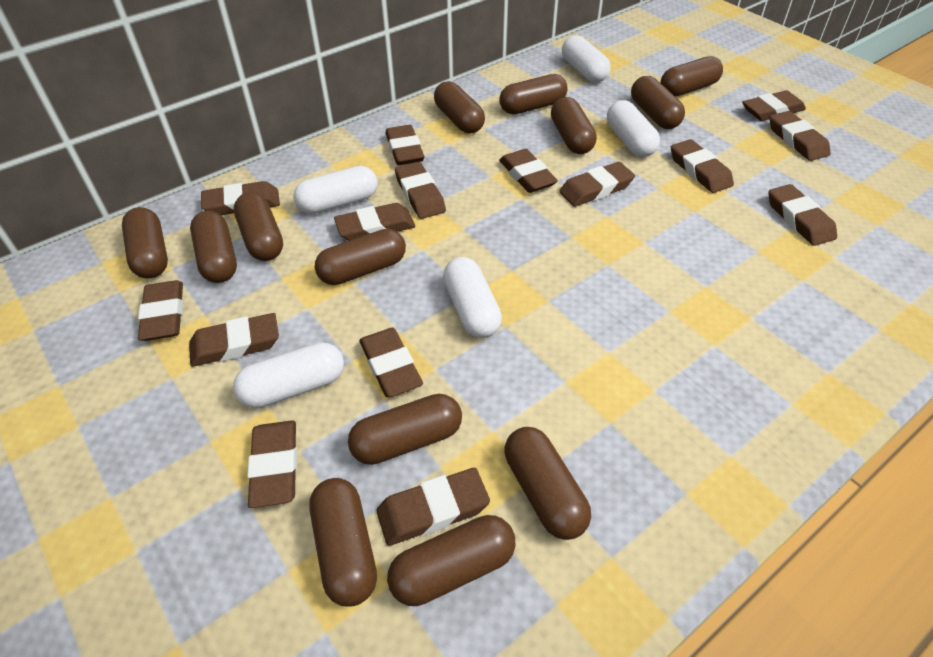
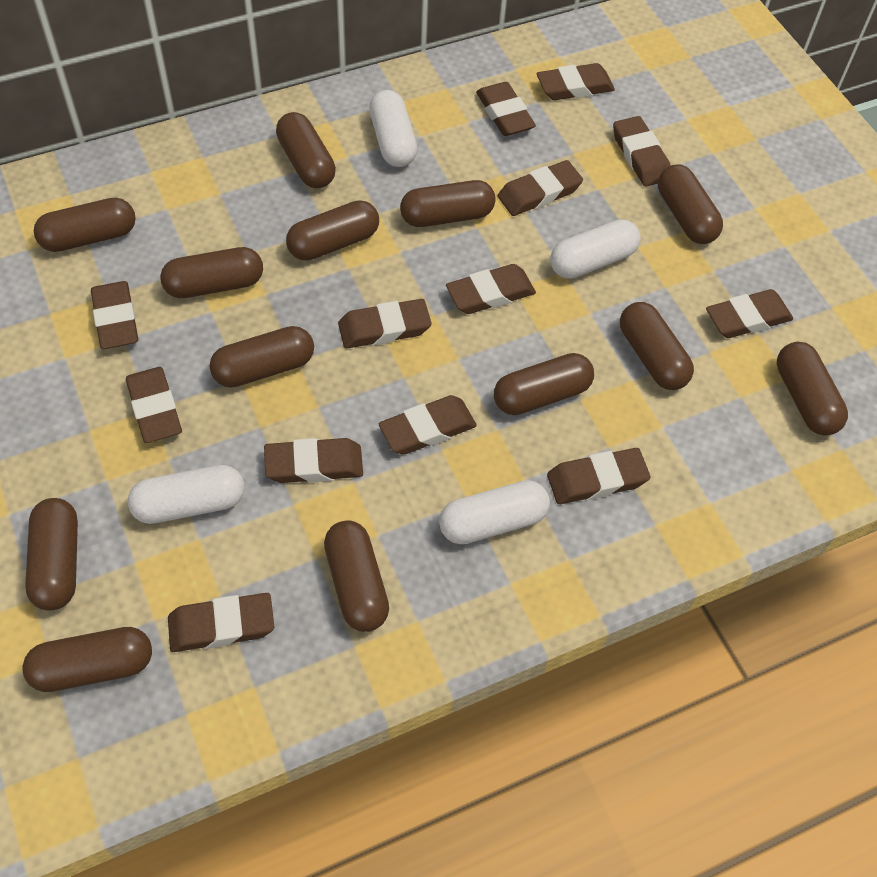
brown eraser: [138,280,183,341] [189,313,279,367] [201,181,280,215] [247,420,297,508] [334,203,416,241] [359,328,423,397] [376,468,490,546] [385,125,425,165] [395,162,446,219] [499,149,558,193] [559,162,635,207] [671,139,734,193] [742,90,806,121] [768,184,837,246] [770,111,831,161] = 15 -> [91,281,138,349] [126,367,182,443] [168,593,274,652] [264,438,363,483] [338,299,432,348] [379,395,477,455] [446,264,536,314] [476,82,536,136] [498,160,583,216] [536,63,615,100] [547,448,650,504] [613,116,671,187] [706,289,793,338] = 13
white capsule: [233,342,344,409] [293,166,378,214] [443,257,502,338] [562,35,611,83] [607,100,660,157] = 5 -> [128,465,244,524] [369,90,417,167] [439,480,550,544] [550,219,640,279] = 4

